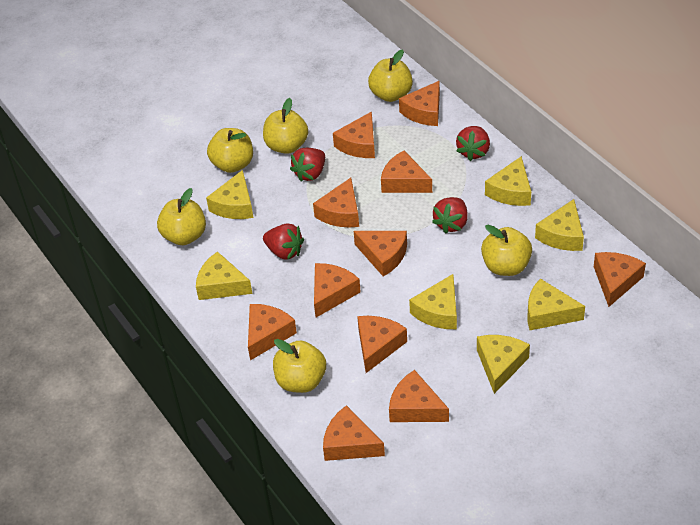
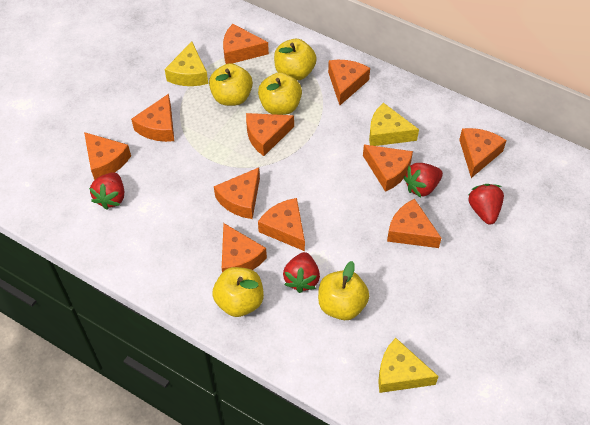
yellow apple: [157,188,206,245] [207,128,253,173] [263,98,308,154] [273,339,326,393] [368,49,413,102] [481,225,532,276] = 6 -> [209,63,253,106] [212,267,264,317] [258,72,302,115] [274,39,317,81] [318,261,369,320] = 5
yellow cheese: [196,251,252,300] [206,170,253,219] [409,274,457,329] [477,335,530,394] [485,156,531,206] [528,278,585,330] [535,199,584,251] = 7 -> [165,42,208,86] [369,103,419,146] [378,338,439,393] = 3

